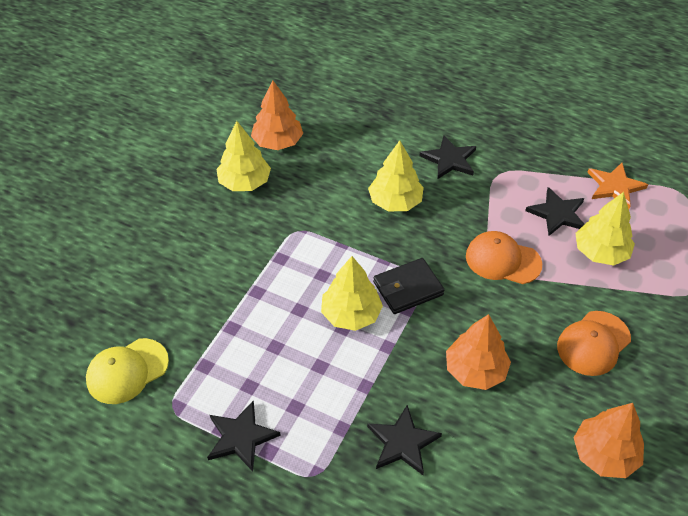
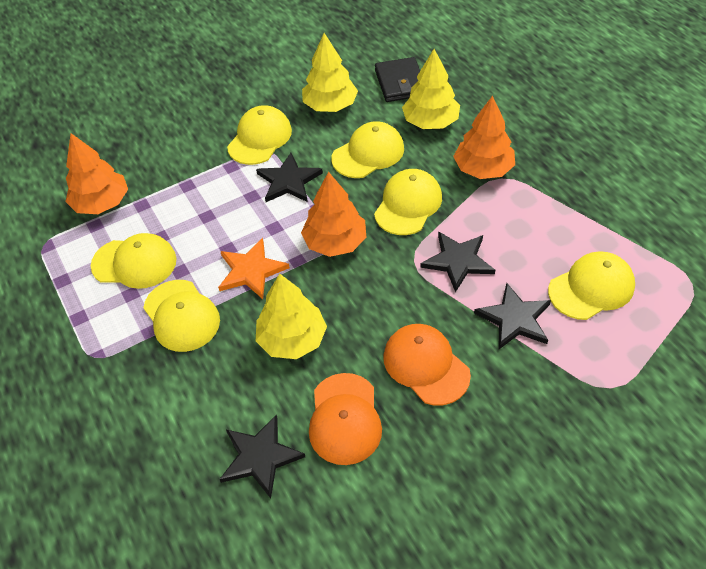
yellow cap: [86,338,169,404] = 1 -> [91,233,177,289] [143,280,220,352] [227,105,292,165] [331,121,404,178] [374,169,442,235] [548,252,635,320] = 6
yellow tree: [216,121,271,191] [321,256,383,331] [368,140,424,211] [575,192,635,266] = 4 -> [256,273,327,359] [302,33,358,112] [402,49,460,129] = 3

